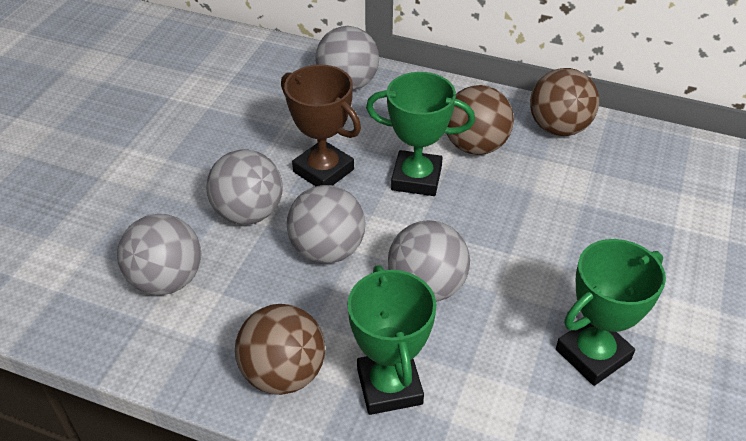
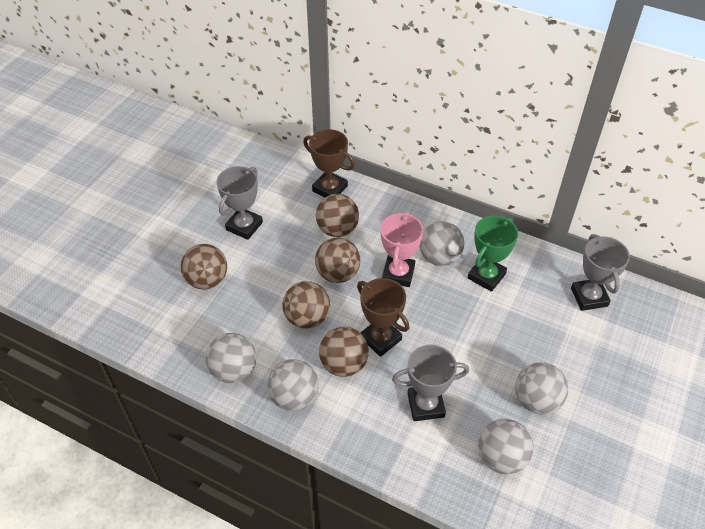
brown ball: [235,304,325,395] [447,85,514,155] [530,68,599,136] = 3 -> [181,244,227,290] [282,281,330,329] [315,238,360,283] [316,194,359,237] [319,327,369,377] = 5
brown trophy: [281,65,361,186] = 1 -> [303,129,355,197] [357,278,409,357] = 2
green trophy: [347,265,436,415] [366,72,475,196] [556,239,666,386] = 3 -> [468,216,518,292] = 1
grey trophy: none = 0 -> [217,166,263,240] [392,345,469,421] [571,234,630,311] = 3
pink trophy: none = 0 -> [380,211,423,287] = 1

